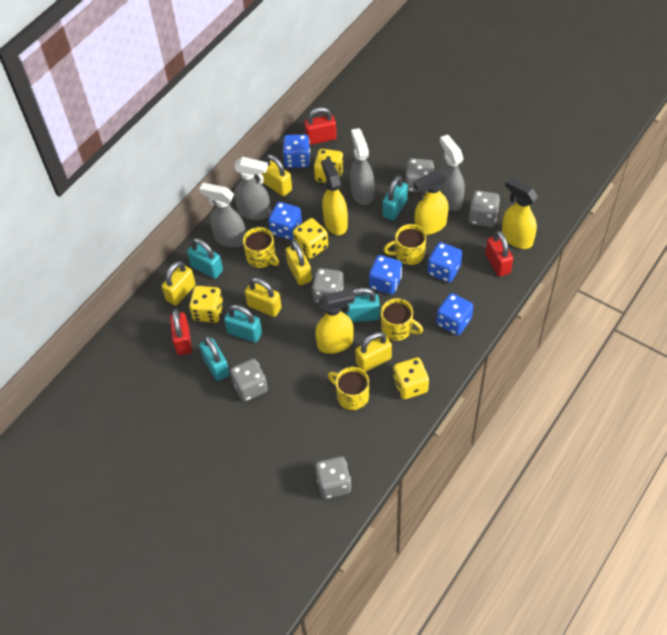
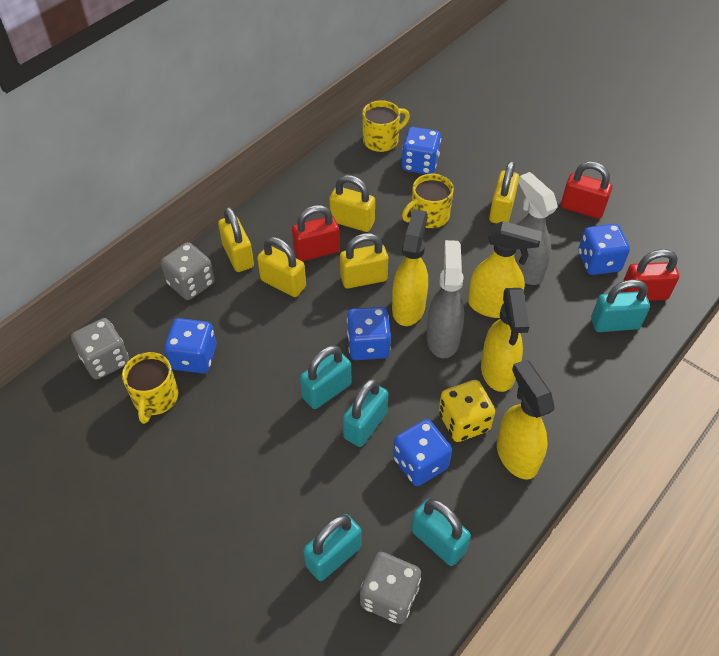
grey dice: [230,359,268,402] [312,268,344,303] [315,456,351,499] [405,158,434,193] [469,190,500,227] = 5 -> [71,318,129,379] [161,242,215,300] [360,552,421,624] = 3
grey spray bottle: [199,183,246,248] [234,157,271,220] [350,128,374,205] [440,134,465,211] = 4 -> [426,240,464,359] [514,172,558,285] = 2
yellow dice: [189,286,223,323] [293,218,328,259] [314,149,344,183] [393,358,429,399] = 4 -> [439,380,495,442] = 1
yellow mug: [243,227,279,268] [328,367,369,410] [381,298,423,341] [383,224,426,265] = 4 -> [122,352,178,424] [362,100,410,152] [402,174,454,228] = 3

